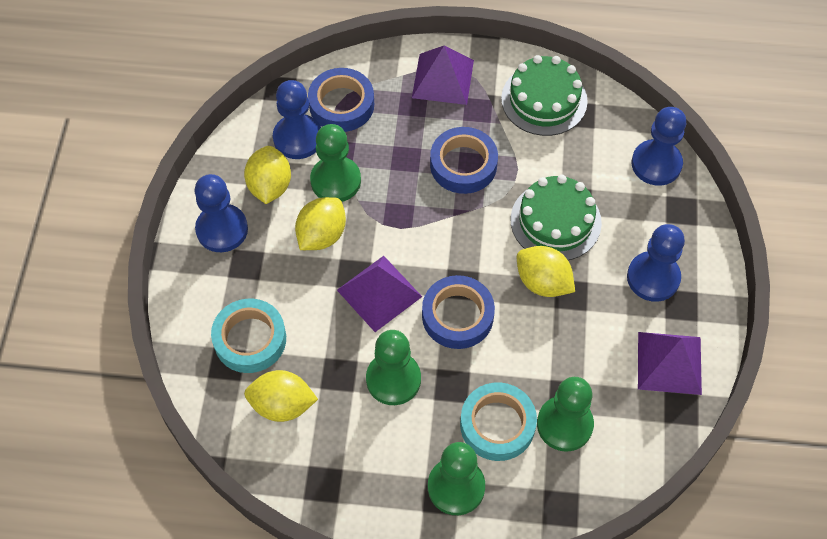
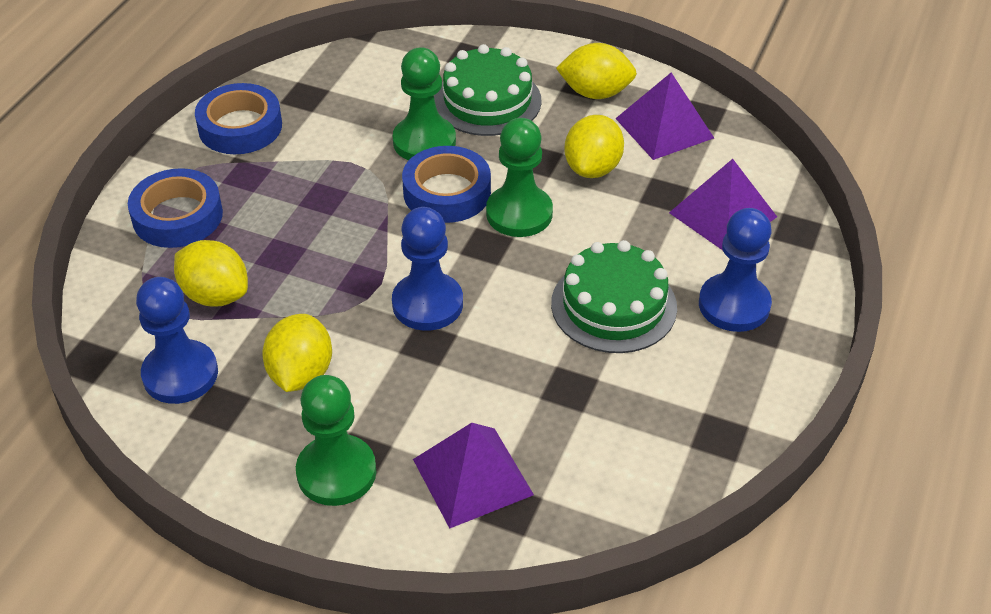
blue pawn: [195,174,248,252] [273,80,321,159] [627,224,685,302] [632,107,686,186] = 4 -> [136,277,218,404] [392,207,463,331] [699,208,772,332] = 3
green pawn: [310,124,361,202] [366,330,421,405] [428,442,485,515] [537,377,594,452] = 4 -> [296,375,376,506] [393,47,456,160] [486,118,553,237] = 3
turquoise tape: [211,299,286,373] [460,382,537,461] = 2 -> none = 0

